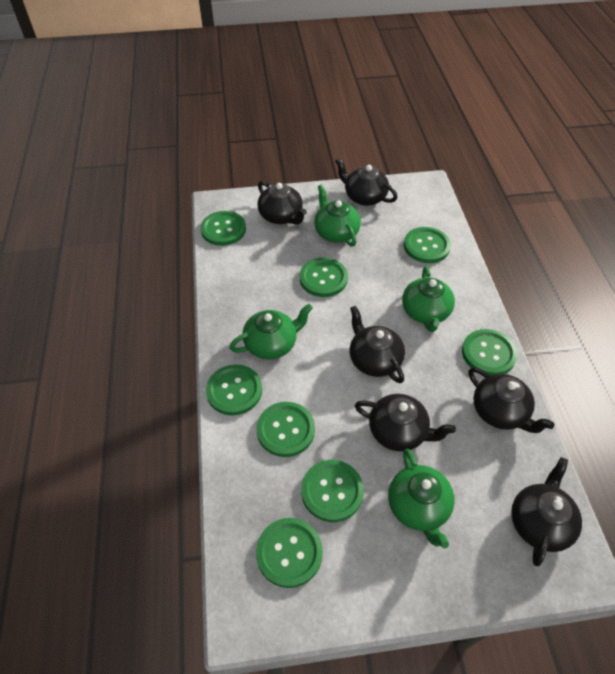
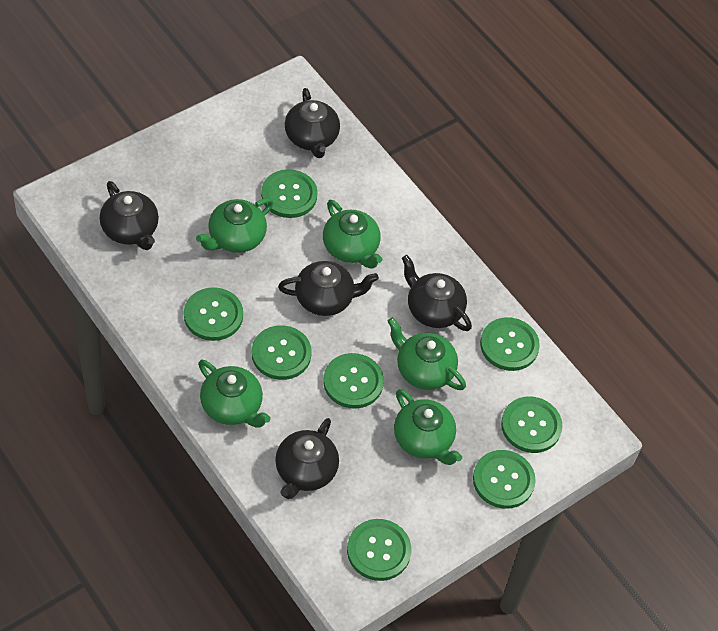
black teapot: [257,181,307,225] [335,158,398,206] [350,306,405,383] [355,394,456,452] [469,367,555,433] [511,457,582,566] = 6 -> [100,181,159,250] [275,418,339,499] [278,261,379,316] [285,88,340,158] [402,255,472,331] = 5
green teapot: [230,304,313,359] [314,185,361,247] [388,449,455,549] [402,266,455,332] = 4 -> [196,198,273,253] [198,360,271,428] [323,199,382,269] [387,317,466,390] [394,389,462,465] = 5

